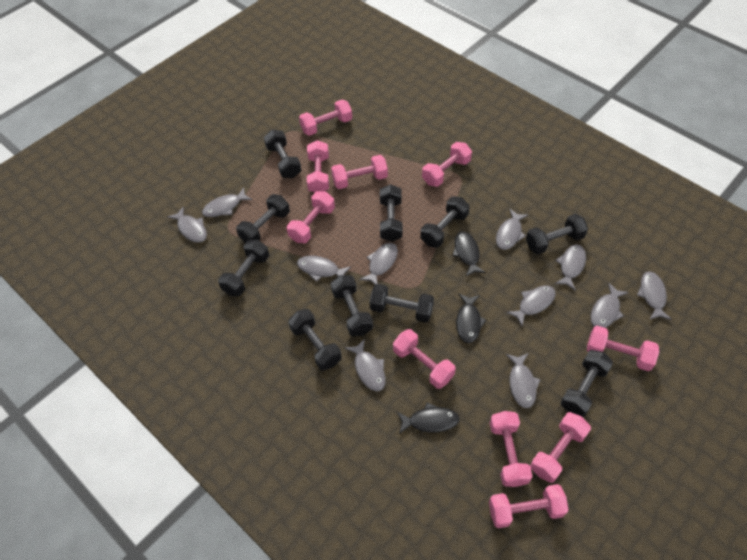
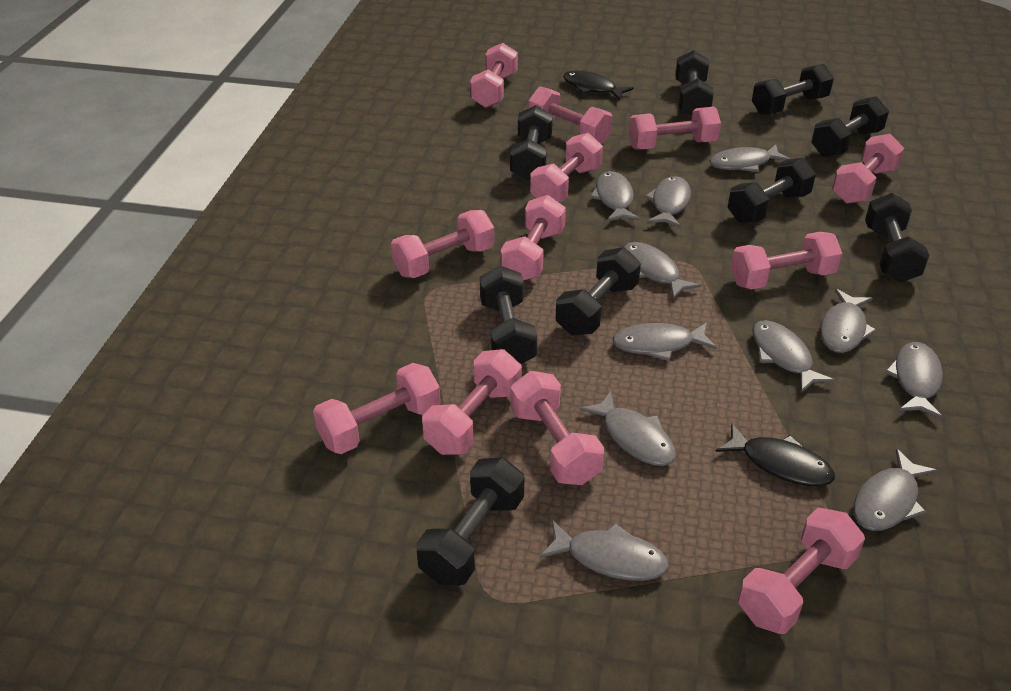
black dumbbell: [218,240,269,297] [236,194,290,243] [264,130,302,178] [288,309,342,371] [331,275,373,336] [370,284,434,323] [380,184,403,242] [420,196,470,248] [526,214,588,254] [561,350,613,417] = 10 -> [416,457,524,586] [480,265,537,364] [510,105,553,181] [555,247,641,336] [675,50,714,116] [727,158,816,223] [752,64,834,115] [811,96,889,157] [865,193,930,282] = 9
black fish: [397,403,460,434] [452,231,486,276] [456,294,486,343] = 3 -> [563,70,634,100] [715,423,835,487] = 2
pink dumbbell: [287,191,335,243] [299,100,352,136] [307,140,329,192] [331,155,388,189] [393,329,456,389] [422,142,472,187] [489,484,569,528] [490,411,532,487] [530,412,591,483] [587,326,659,371] = 10 -> [313,363,441,454] [391,210,494,278] [422,349,522,455] [470,43,518,108] [501,195,566,281] [510,371,604,485] [528,86,613,144] [530,133,603,202] [629,106,721,149] [731,232,842,289] [738,508,865,634] [832,134,904,204] = 12

